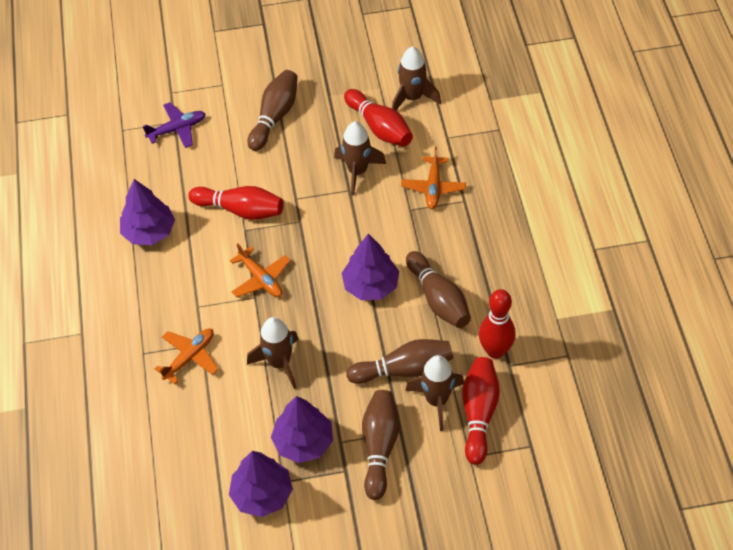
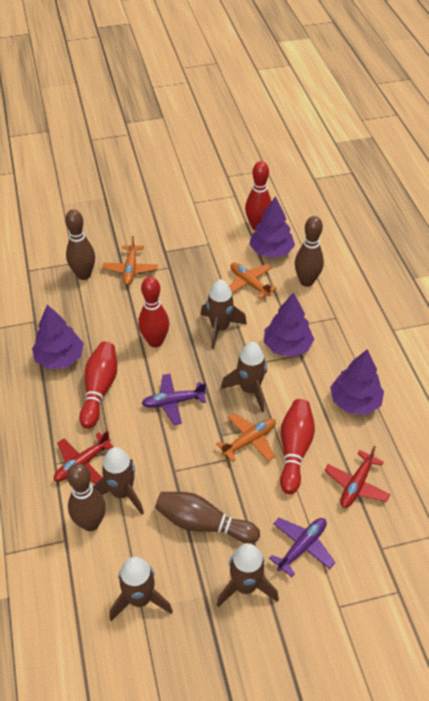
brown rocket: [247,317,298,389] [334,121,386,196] [392,46,441,111] [405,355,464,431] = 4 -> [93,447,144,515] [109,557,173,621] [201,279,247,349] [217,543,279,607] [221,342,267,412] = 5
purple plane: [143,102,206,148] = 1 -> [141,374,206,425] [269,518,335,577] = 2
red plane: none = 0 -> [54,431,114,484] [324,446,390,508] = 2

